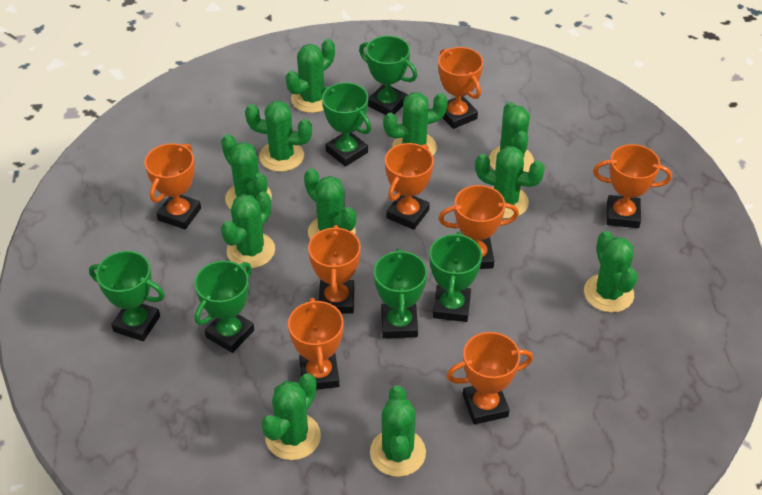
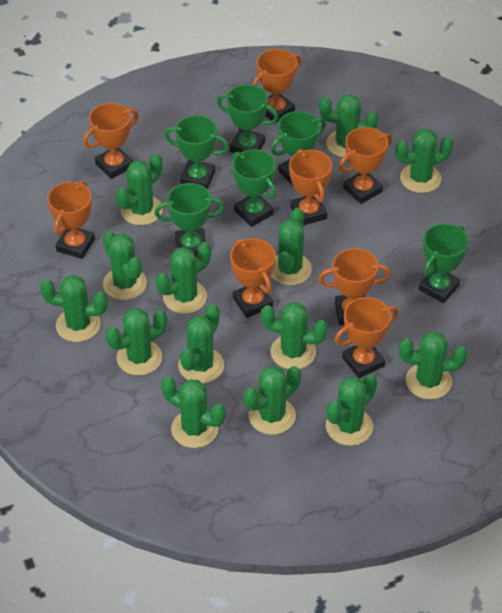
green cactus: [221,134,272,209] [221,191,275,268] [245,101,312,172] [261,373,321,460] [286,39,335,113] [304,168,356,240] [370,385,426,477] [383,92,448,155] [475,146,545,219] [489,102,534,172] [584,231,638,313] = 11 -> [40,275,108,342] [103,231,147,300] [105,308,167,376] [116,153,163,225] [156,242,211,314] [161,377,226,448] [178,304,224,383] [244,366,301,435] [261,302,328,369] [271,208,312,285] [319,94,378,157] [326,374,377,446] [395,129,453,193] [399,331,468,400] = 14

